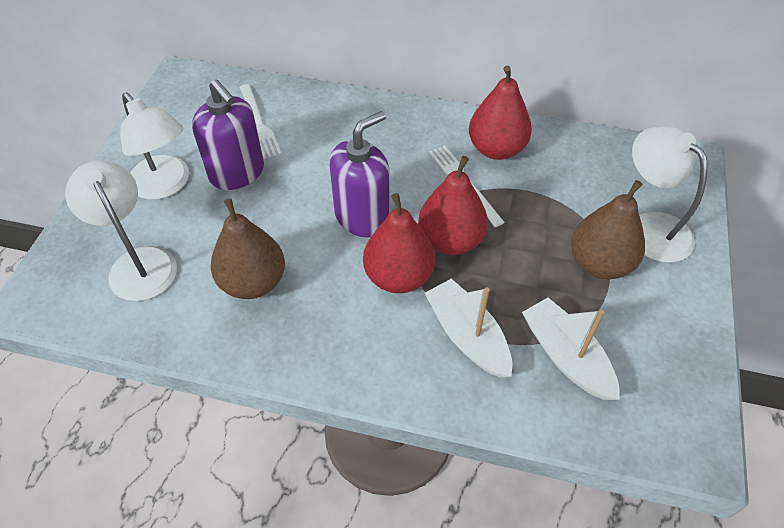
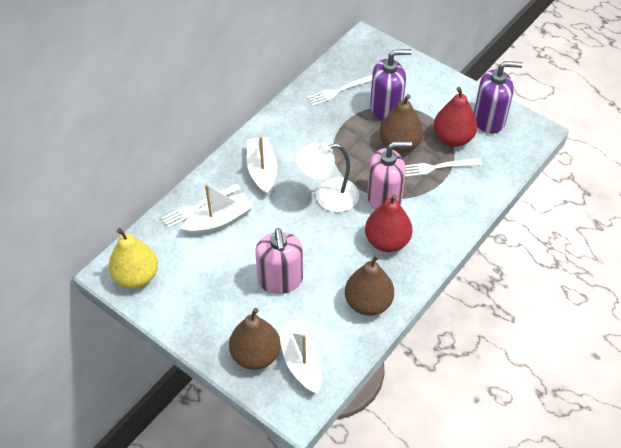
brown pear: [211,198,285,299] [571,180,645,279] = 2 -> [229,308,281,370] [345,254,394,316] [379,94,423,153] = 3
pink soap dispenser: none = 0 -> [255,228,303,294] [367,141,412,210] = 2
red pear: [363,193,435,293] [418,156,488,255] [469,66,532,160] = 3 -> [365,194,412,252] [433,87,477,147] = 2
white boat: [425,279,512,378] [522,298,620,400] = 2 -> [181,184,253,235] [247,136,277,195] [278,321,322,394] = 3
white fork: [239,84,281,159] [429,145,505,227] = 2 -> [161,184,240,228] [307,75,372,106] [405,158,482,177] = 3
white lamp: [65,161,177,301] [120,93,189,200] [632,126,708,263] = 3 -> [295,142,359,212] = 1
yellow pear: none = 0 -> [108,228,158,288] = 1

